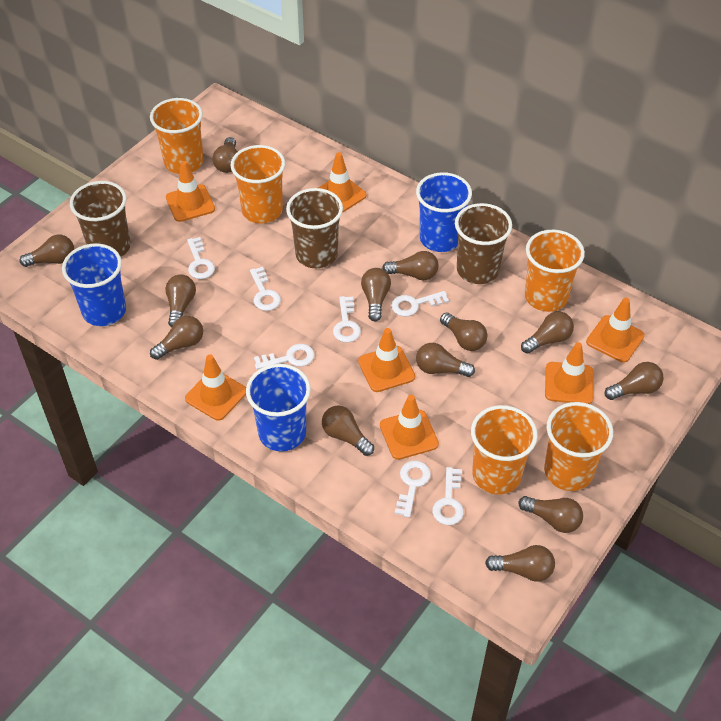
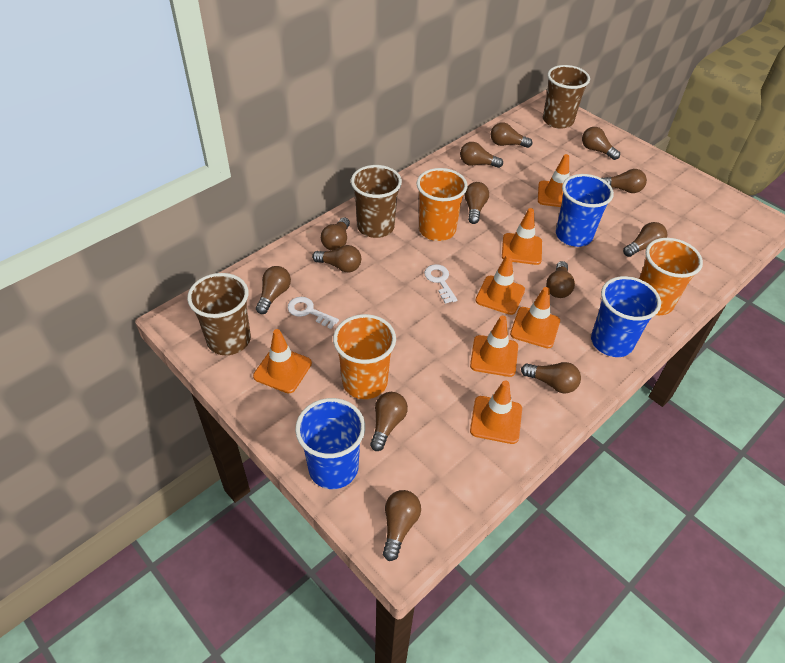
orange cup: [150,98,204,174] [230,145,285,223] [471,405,538,494] [525,230,585,312] [544,402,613,491] = 5 -> [333,314,396,399] [417,168,467,241] [639,238,703,315] = 3
white key: [187,237,215,279] [250,267,281,311] [254,344,315,369] [333,296,361,342] [391,291,449,316] [395,461,431,518] [432,467,464,525] = 7 -> [288,297,339,329] [424,264,457,304] = 2

